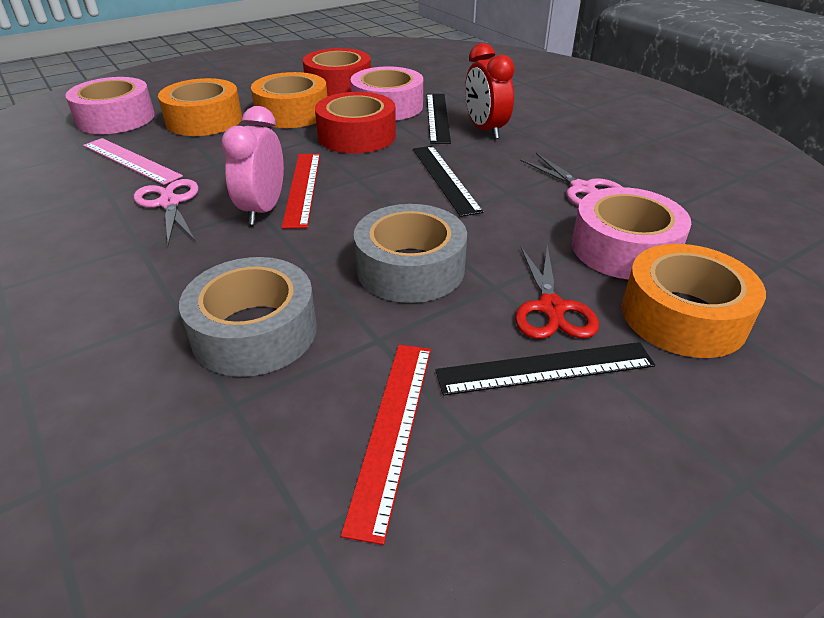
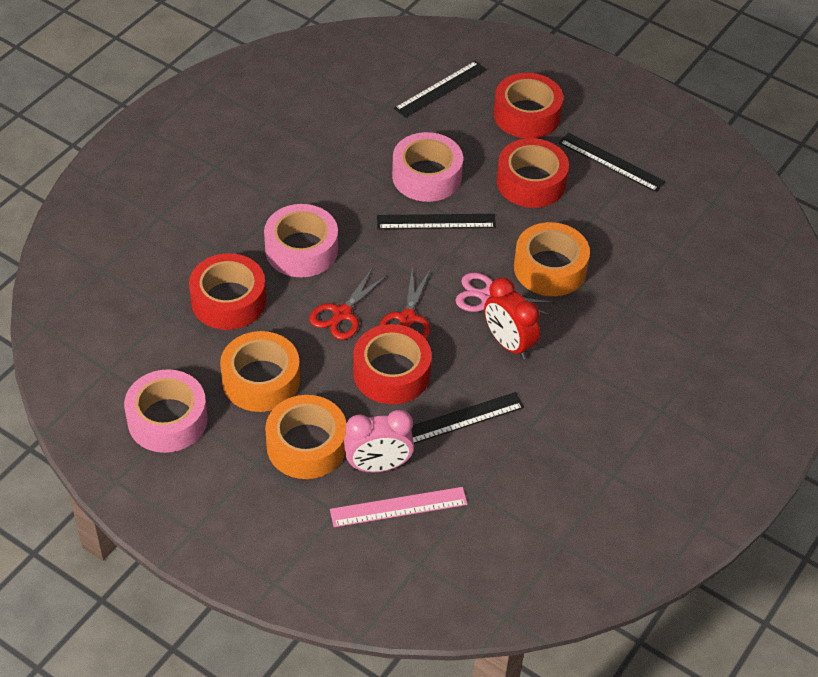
black ruler: [413,146,484,217] [427,94,451,144] [436,342,655,396] = 3 -> [377,214,496,229] [394,61,487,118] [411,392,524,444] [559,133,666,192] = 4
grey tape: [179,257,317,377] [354,204,467,303] = 2 -> none = 0
pink scissors: [133,179,199,245] [520,153,622,206] = 2 -> [455,273,555,316] = 1
red ruler: [282,154,320,229] [341,345,431,545] = 2 -> none = 0
red scissors: [515,245,599,339] = 1 -> [309,267,388,340] [379,269,430,339] = 2
red tape: [303,48,371,97] [315,92,396,153] = 2 -> [189,253,266,330] [353,324,432,404] [494,73,563,139] [497,138,569,208] = 4

